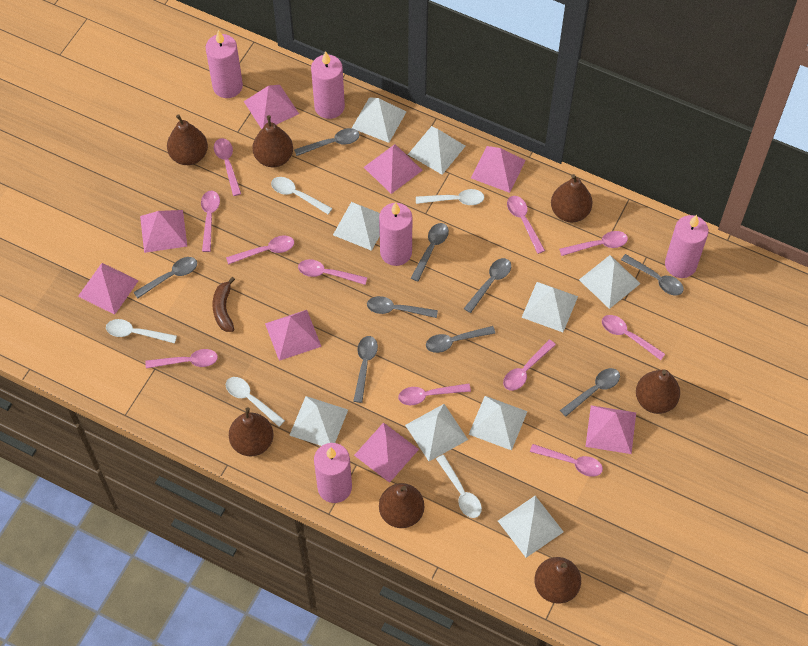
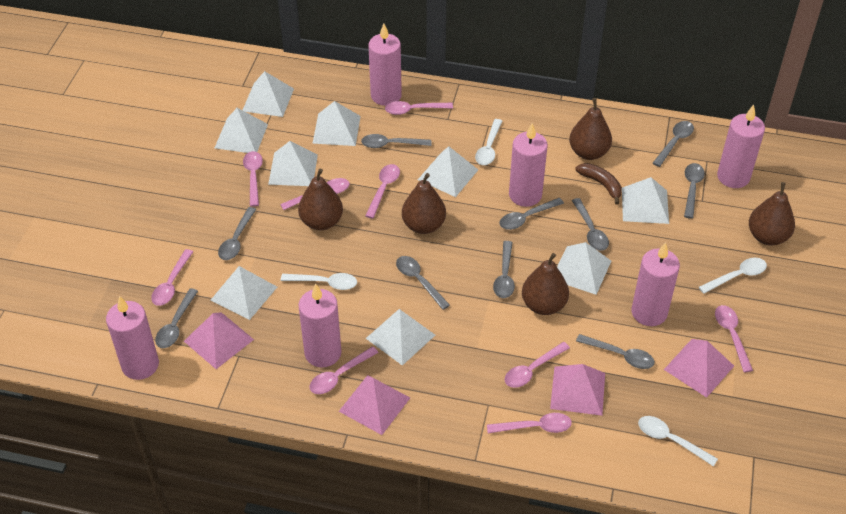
brown pear: [167,114,208,165] [229,407,273,456] [252,115,293,167] [379,483,424,528] [534,557,581,604] [551,174,593,222] [636,369,680,414] = 7 -> [298,169,343,230] [402,173,446,234] [522,253,569,315] [569,98,612,160] [749,182,795,245] = 5
grey spoon: [133,257,197,299] [294,128,360,156] [353,336,378,403] [367,296,438,318] [411,223,449,282] [426,326,495,353] [464,258,511,313] [560,368,620,417] [621,254,684,295] = 9 -> [155,288,198,348] [218,207,256,260] [361,134,431,148] [396,256,450,310] [493,241,515,298] [500,198,564,230] [572,198,609,251] [576,334,655,369] [653,121,694,167] [684,163,705,219] = 10
pink candle: [206,30,243,98] [311,51,345,119] [314,443,352,503] [379,202,412,266] [665,215,709,278] = 5 -> [106,296,159,380] [298,284,342,367] [368,24,402,106] [509,123,548,207] [632,242,680,326] [717,105,765,188] = 6
pink pyramid: [78,263,139,315] [140,210,187,253] [244,85,299,129] [265,310,322,361] [354,422,419,483] [364,144,423,194] [471,146,526,193] [585,405,636,454] = 8 -> [184,312,254,369] [339,375,410,435] [550,364,605,416] [664,339,734,398] = 4
pink spoon: [145,349,218,369] [201,191,220,252] [214,138,241,196] [226,236,294,265] [298,259,367,285] [398,383,471,405] [503,339,556,391] [507,196,545,254] [530,444,603,477] [559,231,628,256] [602,315,665,360] = 11 -> [151,249,193,306] [243,151,263,207] [280,178,350,210] [310,346,378,394] [365,164,400,219] [385,101,453,115] [487,413,572,433] [505,342,570,388] [715,305,753,372] = 9
white spoon: [106,319,177,344] [226,377,285,427] [271,177,332,214] [416,189,484,205] [436,455,482,518] = 5 -> [281,273,357,290] [475,119,502,165] [638,416,718,467] [699,258,767,294] = 4

